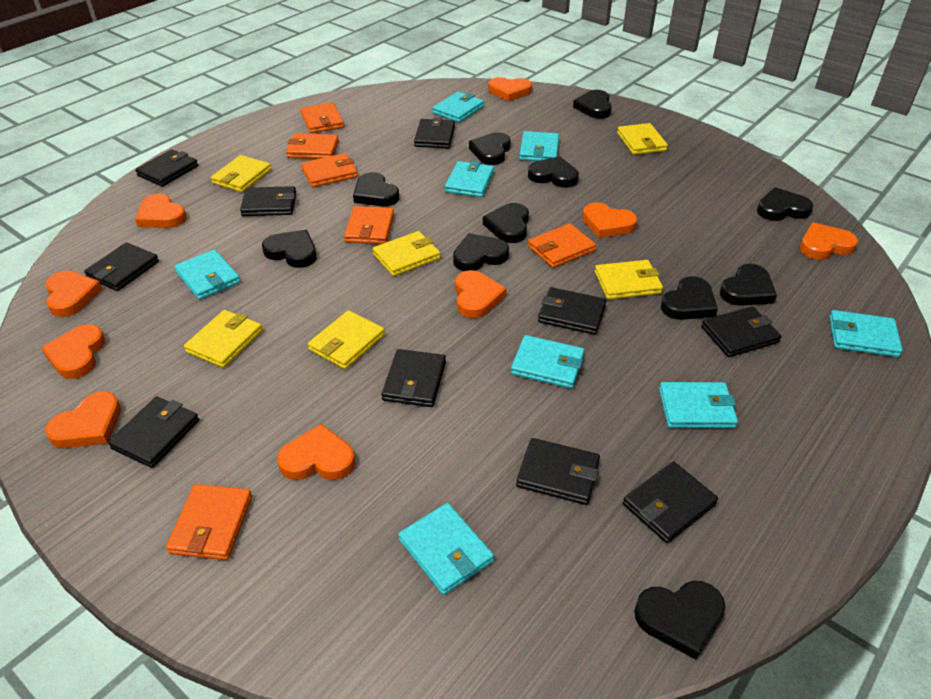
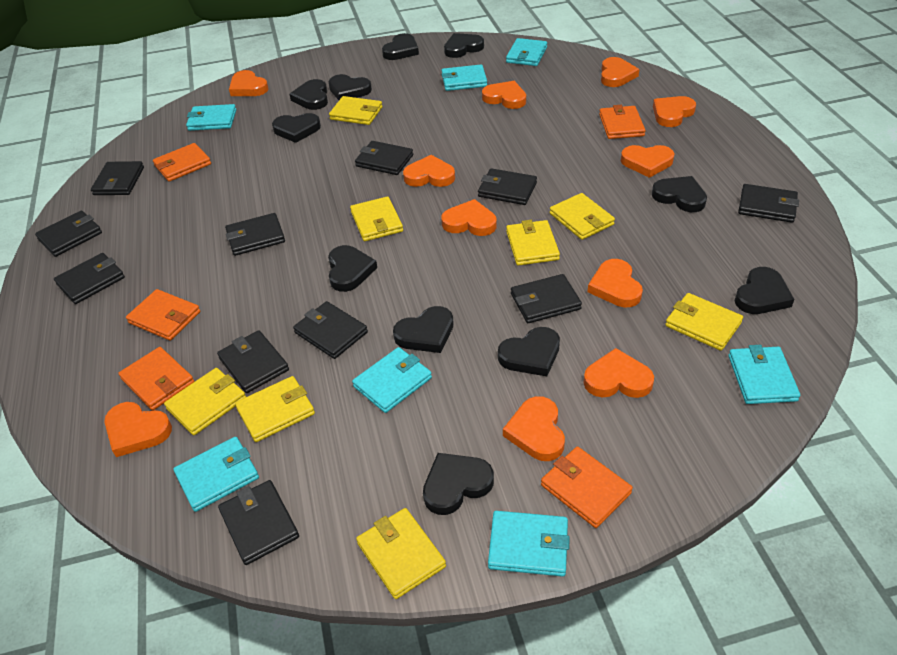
black wallet: [84,242,159,291] [108,397,199,468] [135,149,198,187] [240,186,296,216] [382,349,446,407] [414,117,455,149] [516,438,600,505] [538,287,606,335] [623,461,718,543] [701,307,782,357] = 10 -> [35,210,102,257] [54,253,125,304] [91,161,144,195] [217,330,289,393] [218,480,299,565] [225,213,285,256] [293,301,368,359] [355,141,413,175] [478,168,537,205] [511,274,582,323] [738,184,799,223] = 11
orange heart: [41,324,105,379] [45,271,102,317] [45,391,121,448] [135,193,187,228] [277,424,355,480] [455,270,506,318] [488,77,532,102] [582,202,637,238] [800,223,858,260] = 9 -> [104,402,172,457] [229,70,268,96] [403,155,455,187] [441,199,497,236] [482,81,526,109] [503,396,565,461] [584,348,654,398] [588,259,643,307] [601,57,639,87] [621,145,675,178] [653,96,696,127] = 11
orange wallet: [166,484,252,560] [286,133,339,159] [300,102,344,133] [301,153,358,187] [344,206,394,244] [528,224,596,268] = 6 -> [118,347,194,410] [126,289,201,341] [153,143,211,182] [541,446,633,528] [599,105,645,139] = 5
turquoise wallet: [174,250,240,300] [398,503,494,595] [432,92,484,123] [445,161,494,197] [511,335,585,389] [519,131,559,161] [659,382,738,428] [829,310,903,357] = 8 -> [173,437,259,512] [186,104,236,131] [352,347,432,413] [442,65,487,91] [488,511,570,577] [506,38,547,66] [728,345,800,404] = 7
yellow wallet: [184,310,263,368] [211,155,271,192] [308,310,385,369] [373,231,440,276] [595,260,663,299] [617,123,668,155] = 6 -> [164,368,246,435] [235,376,315,442] [329,96,382,125] [350,197,403,241] [356,508,446,599] [506,220,560,266] [550,193,615,240] [665,293,743,351] = 8

